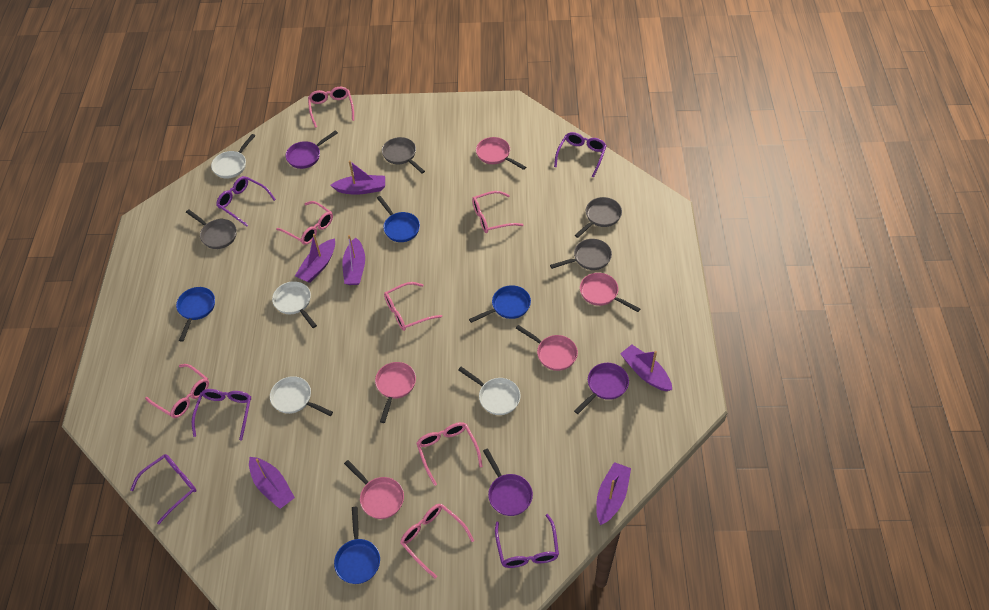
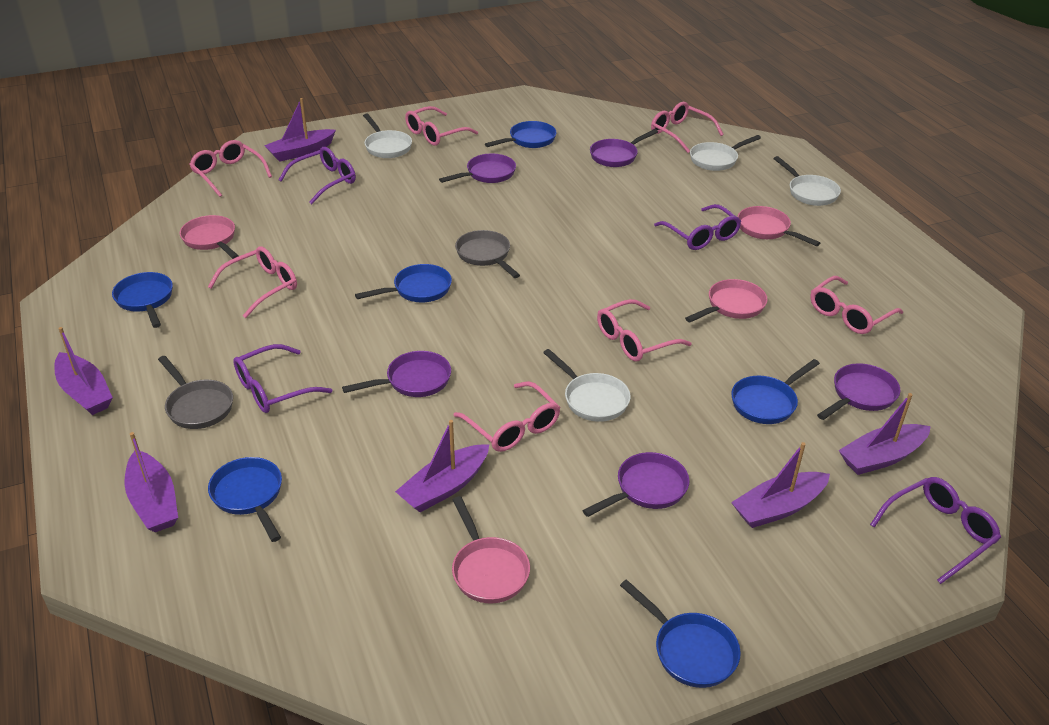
blue pan: [176,287,215,342] [334,507,380,584] [377,196,420,242] [469,285,531,323] = 4 -> [112,272,173,328] [208,457,282,542] [355,264,452,302] [485,121,556,148] [620,579,741,688] [731,359,820,424] = 6
grey pan: [186,209,237,249] [382,137,425,174] [550,239,612,270] [575,197,622,238] = 4 -> [158,356,233,429] [455,230,520,278] = 2
pink pan: [344,460,404,519] [375,362,416,423] [476,137,526,170] [516,325,578,371] [580,273,640,312] = 5 -> [180,215,238,259] [452,496,530,603] [685,279,767,322] [738,206,820,246] = 4
purple glasses: [130,454,197,524] [192,389,251,441] [216,176,276,227] [495,514,559,568] [554,132,606,178] = 5 -> [233,344,332,413] [279,147,356,204] [654,204,741,250] [870,477,1001,584] = 4
purple pan: [286,130,338,169] [483,448,533,516] [574,363,629,414] = 3 -> [342,351,451,397] [439,154,516,183] [583,452,689,517] [590,129,658,167] [817,363,900,420] = 5

